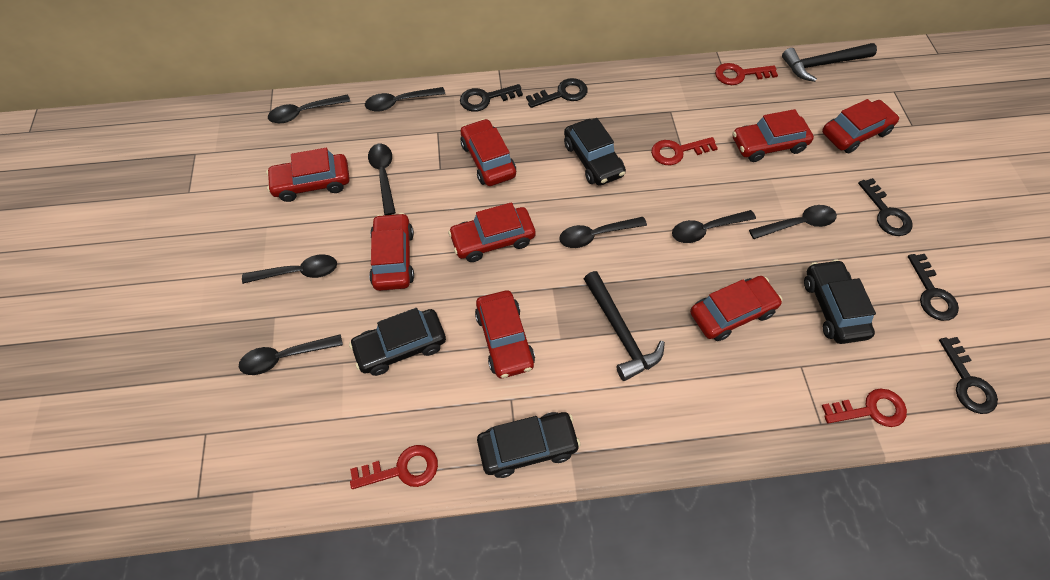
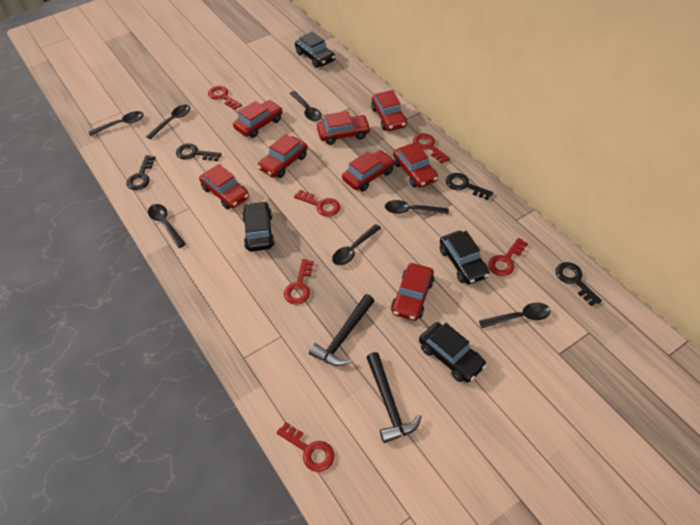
black key: [460,84,523,112] [526,78,588,108] [858,178,912,236] [908,254,959,321] [939,337,998,414] = 5 -> [126,155,156,190] [176,143,222,161] [446,173,493,200] [556,262,602,306] = 4
black spoon: [239,334,343,375] [242,254,337,284] [268,94,350,123] [365,87,445,112] [368,144,396,215] [559,217,647,248] [672,210,756,243] [749,205,837,239] = 8 -> [89,111,144,136] [146,105,191,140] [148,204,186,248] [289,91,322,121] [332,224,381,265] [385,200,449,215] [479,302,551,328] = 7
red key: [350,445,438,489] [651,137,718,165] [715,63,778,85] [822,388,907,427] = 4 -> [208,86,242,110] [276,422,334,472] [284,259,314,304] [294,190,340,217] [413,133,450,164] [488,238,528,276] = 6

